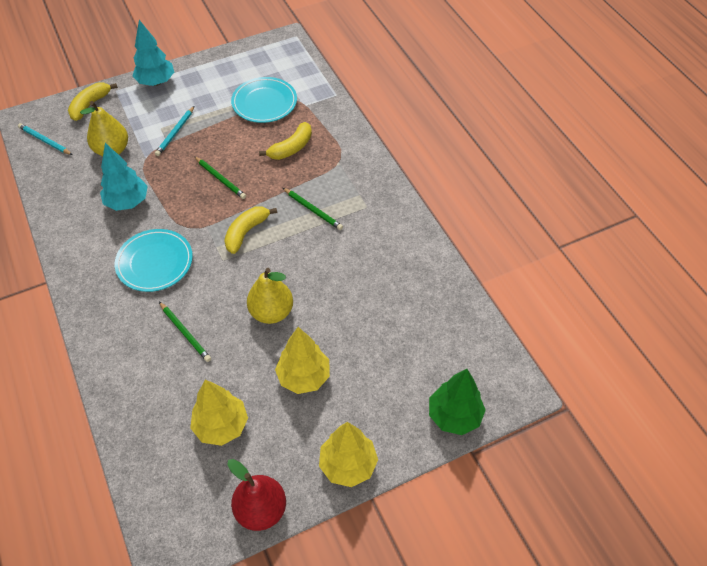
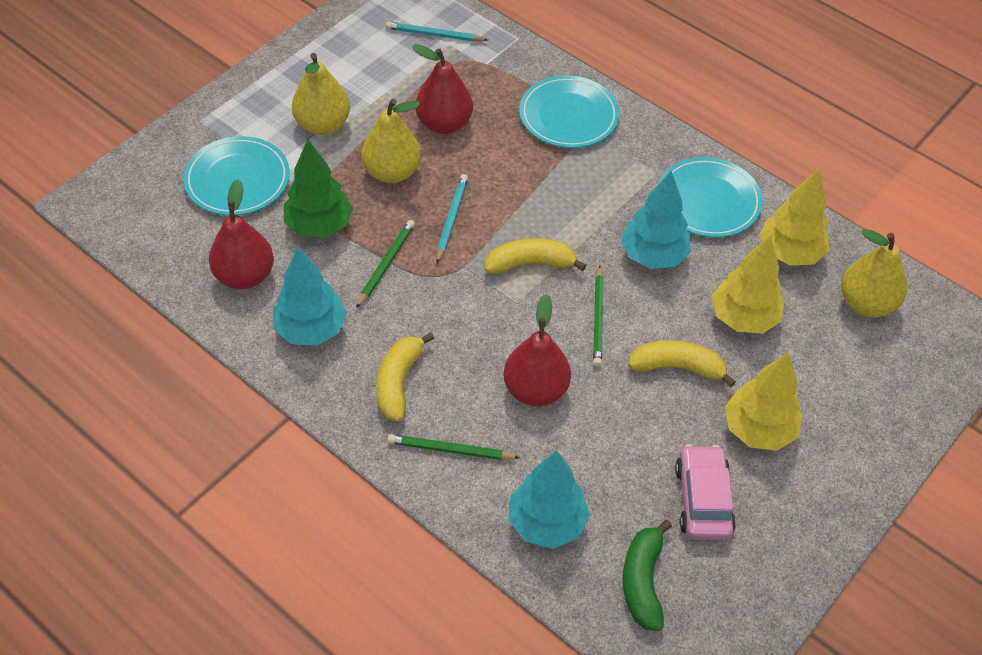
green banana: none = 0 -> [623,520,672,631] = 1
pink car: none = 0 -> [675,444,736,540] = 1
red pear: [227,459,286,531] = 1 -> [209,179,274,289] [412,44,473,134] [503,294,571,406] = 3
turquoise plate: [115,229,193,292] [231,77,297,123] = 2 -> [183,136,290,216] [519,75,619,148] [659,157,763,237] = 3
turquoise tree: [100,143,148,211] [132,20,174,86] = 2 -> [273,247,347,346] [508,450,590,549] [621,171,691,269] = 3
yellow pear: [80,101,128,156] [247,268,293,324] = 2 -> [292,53,350,135] [361,99,421,183] [841,229,907,317] = 3

